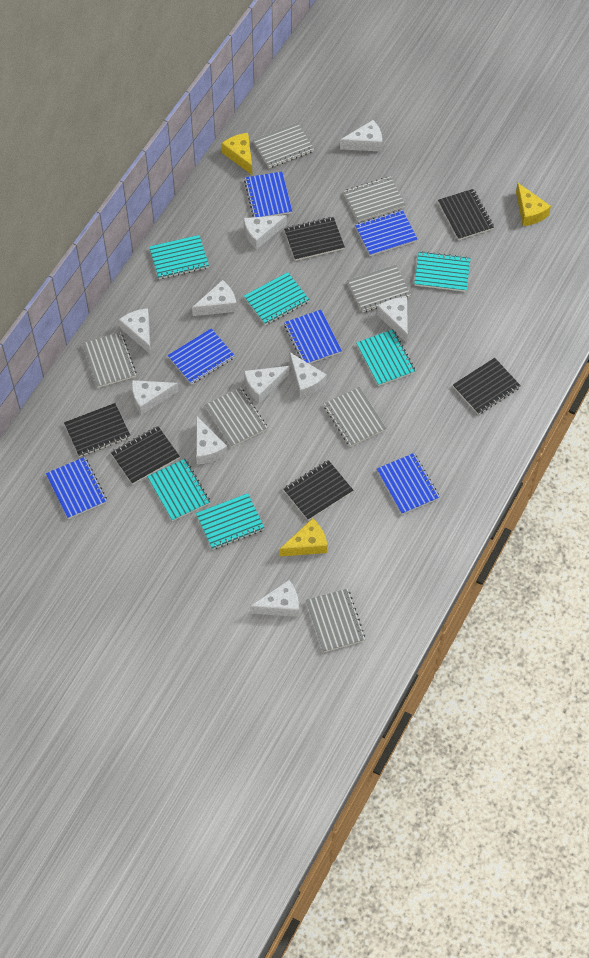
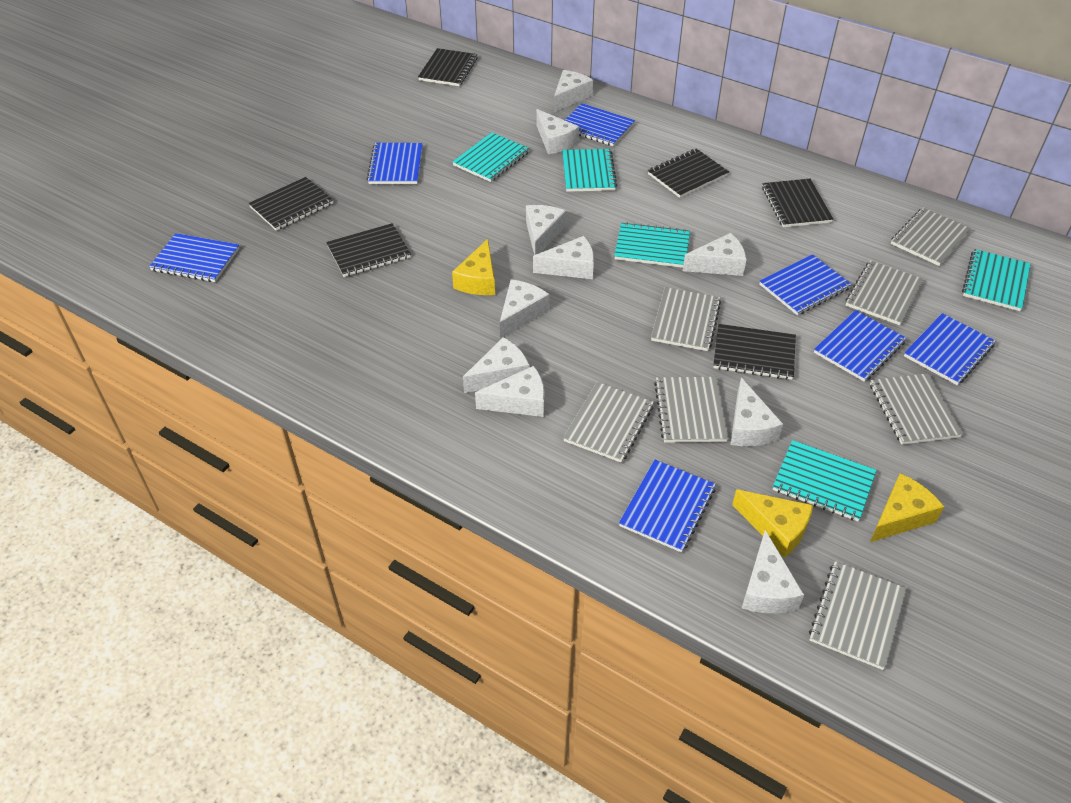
blue notebook: [46,457,107,519] [168,329,235,384] [244,171,292,217] [284,310,342,364] [355,210,418,256] [377,453,440,514] = 6 -> [149,233,239,282] [367,143,423,184] [565,103,635,146] [619,460,716,553] [759,254,852,315] [814,310,906,382] [904,313,996,385] = 7
turquoise notebook: [147,459,210,521] [149,235,209,279] [196,493,264,550] [244,272,309,325] [356,329,415,386] [414,251,471,292] = 6 -> [453,132,530,182] [562,149,617,192] [614,222,690,268] [773,440,877,521] [962,249,1031,311] = 5

